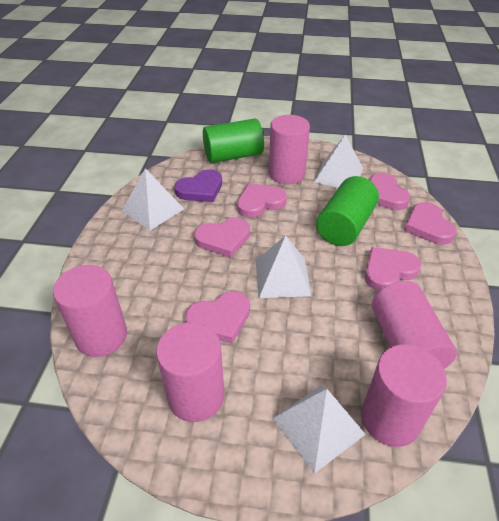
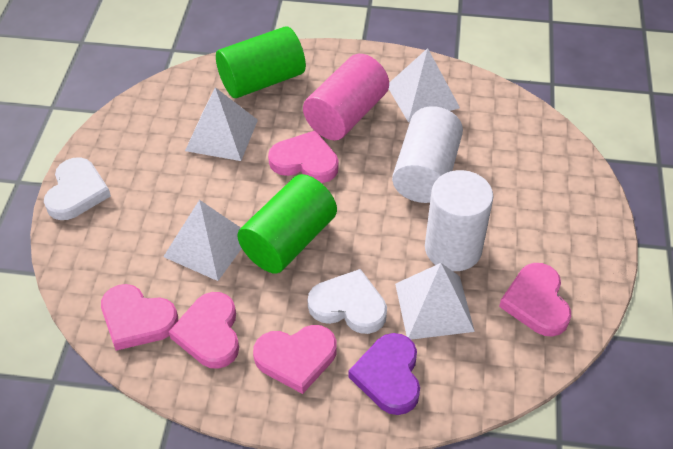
pink cylinder: [53,265,127,357] [156,322,224,422] [269,115,310,184] [361,344,447,447] [372,281,457,369] = 5 -> [303,54,389,140] = 1
pink heart: [185,291,250,344] [194,218,250,258] [237,183,287,218] [365,247,421,291] [370,173,410,210] [404,202,456,245] = 6 -> [101,284,178,351] [169,292,239,369] [253,325,337,394] [268,130,339,183] [499,263,571,336] = 5
white cylinder: none = 0 -> [392,106,463,203] [425,170,493,271] = 2
white heart: none = 0 -> [44,157,111,220] [308,269,387,334] = 2

